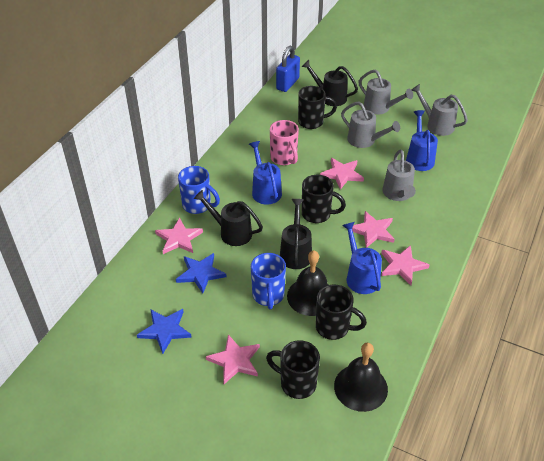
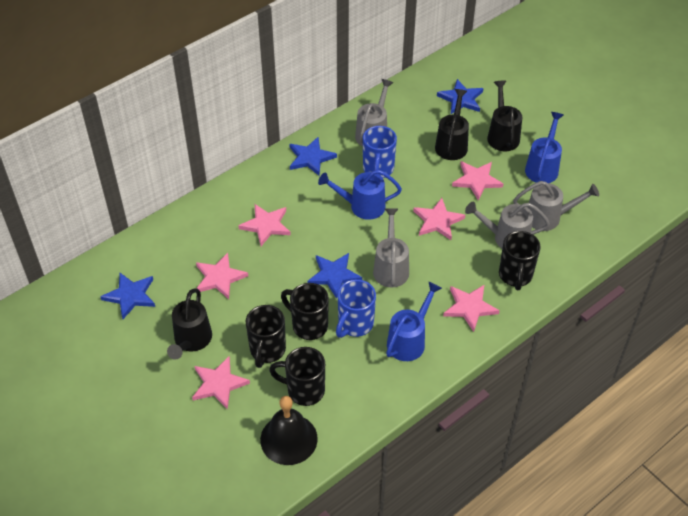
black bell: [287,250,328,316] [334,343,388,412] = 2 -> [260,396,318,465] = 1
blue padlock: [276,46,300,92] = 1 -> none = 0
blue star: [137,309,192,354] [176,253,226,294] = 2 -> [101,273,155,319] [289,137,337,176] [307,253,362,299] [437,79,484,114] = 4
pink mug: [270,120,299,165] = 1 -> none = 0
pink star: [155,218,203,254] [206,335,260,384] [320,158,364,190] [352,211,395,248] [381,245,429,285] = 5 -> [192,356,250,410] [196,253,248,299] [238,204,291,246] [413,198,465,240] [443,285,500,332] [452,161,503,201] = 6

